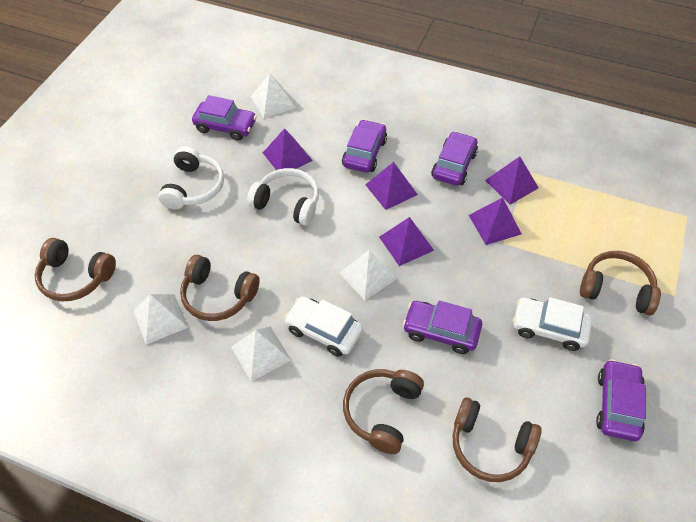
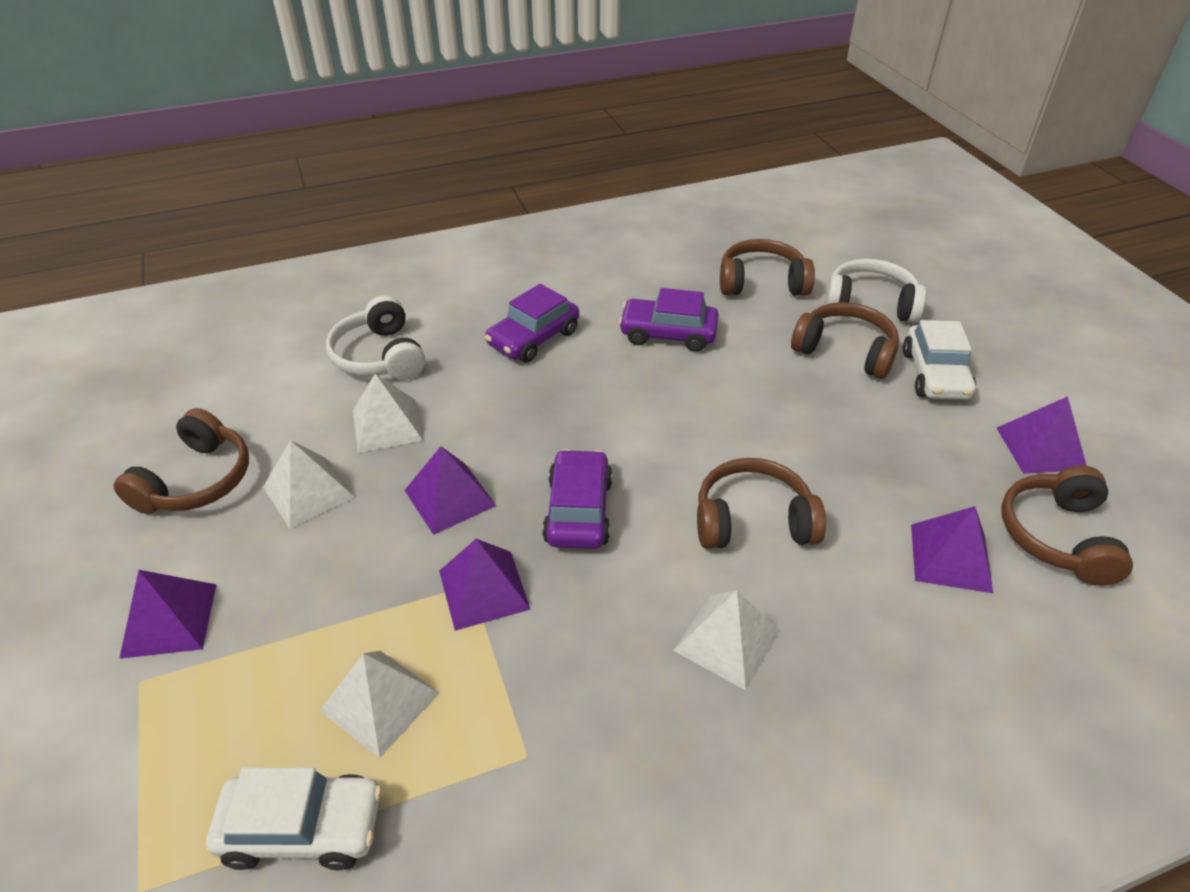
purple car: [192,95,257,141] [342,119,387,173] [403,301,482,354] [431,131,478,186] [596,359,646,441] = 5 -> [485,284,579,363] [542,449,612,549] [619,288,719,352] = 3

